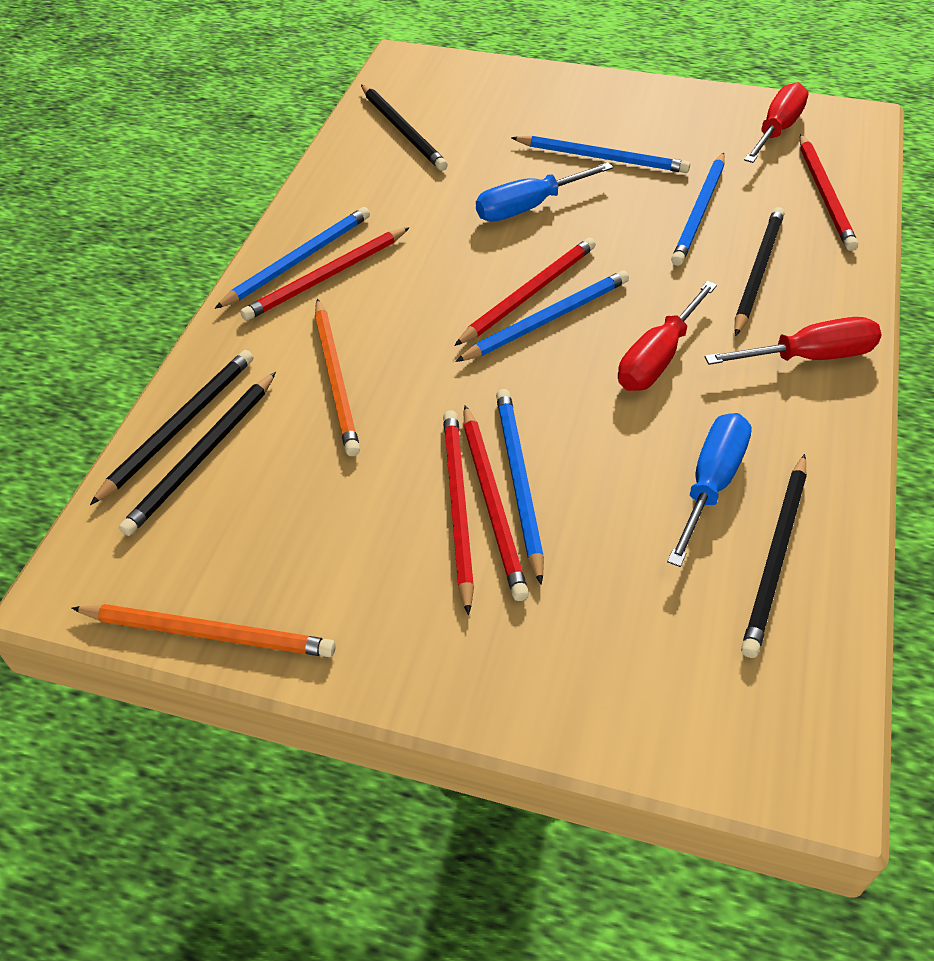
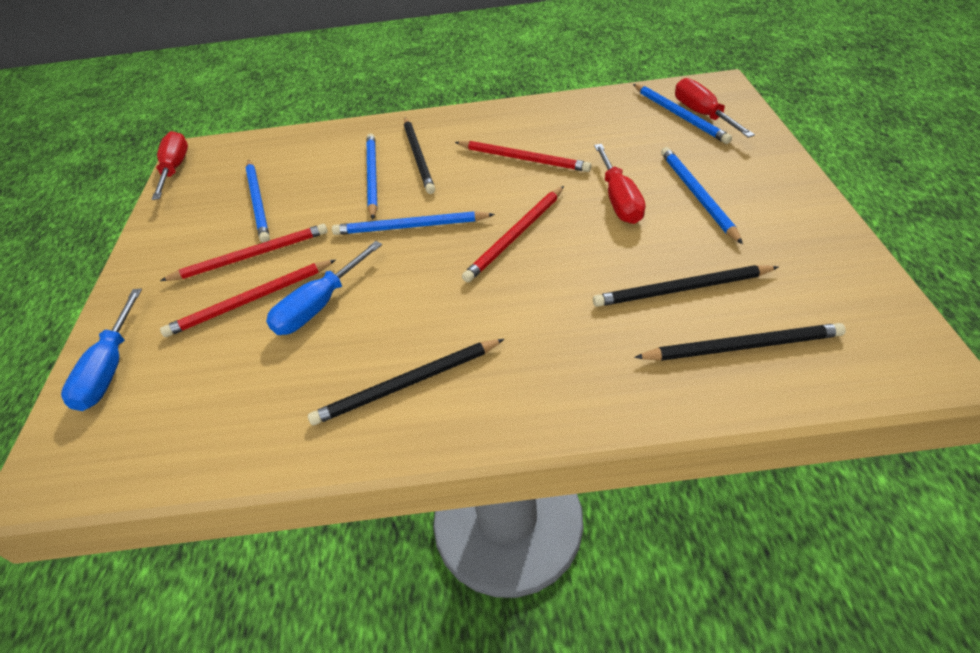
black pencil: [90,350,253,505] [119,372,276,536] [361,85,448,171] [735,207,784,336] [741,454,807,658] = 5 -> [308,339,504,426] [404,118,435,194] [593,265,778,307] [634,323,846,361] = 4
orange pencil: [71,604,336,657] [315,298,360,456] = 2 -> none = 0
red pencil: [240,227,410,321] [443,410,474,615] [454,238,596,346] [464,405,529,601] [800,134,858,251] = 5 -> [160,224,328,281] [160,260,336,337] [455,141,591,172] [462,186,564,283] = 4

